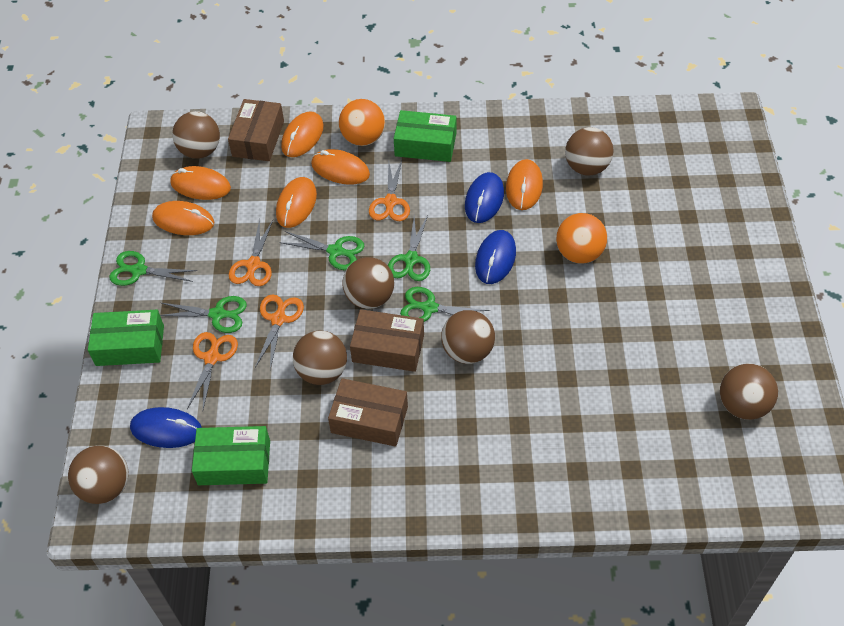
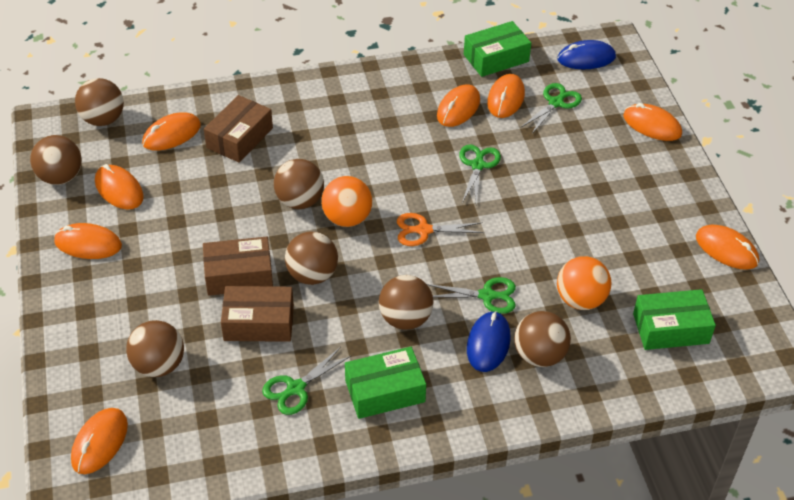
blue mouse: [130,407,202,448] [465,172,504,223] [475,230,516,284] = 3 -> [467,311,511,372] [557,40,616,69] = 2
green scissors: [109,251,197,286] [160,296,247,333] [279,231,364,270] [388,215,430,281] [400,287,491,322] = 5 -> [262,347,351,415] [427,277,516,314] [459,144,501,204] [520,83,582,134] = 4
orange mouse: [152,201,214,235] [170,166,231,200] [276,177,317,228] [281,111,323,157] [311,149,370,185] [506,159,543,210] = 6 -> [54,223,122,259] [71,408,128,474] [95,164,144,209] [142,112,201,151] [437,84,480,127] [487,74,525,118] [623,103,682,141] [696,225,759,270] = 8
orange scissors: [187,332,238,409] [229,219,273,286] [255,294,304,370] [369,160,410,221] = 4 -> [397,213,484,246] = 1

